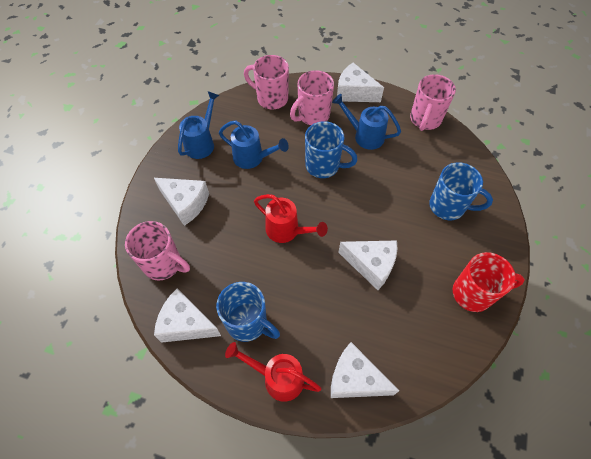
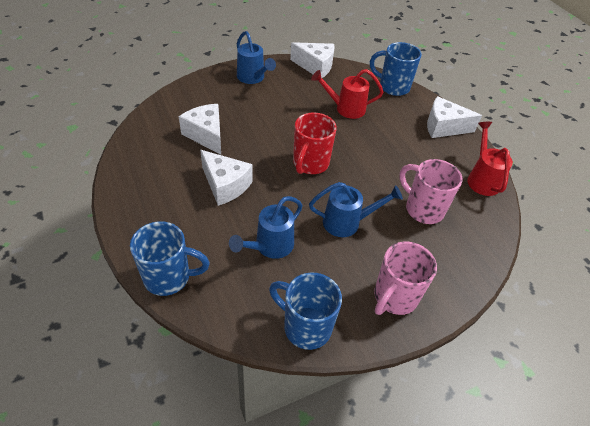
pink mug: [125,221,190,281] [244,55,289,110] [290,70,334,125] [410,74,456,131] = 4 -> [374,241,437,315] [399,159,462,224] = 2
white cheese: [154,178,209,226] [154,288,221,343] [331,342,399,398] [337,63,384,102] [338,240,397,290] = 5 -> [179,104,221,155] [200,150,253,206] [290,42,334,78] [427,96,482,138] = 4

